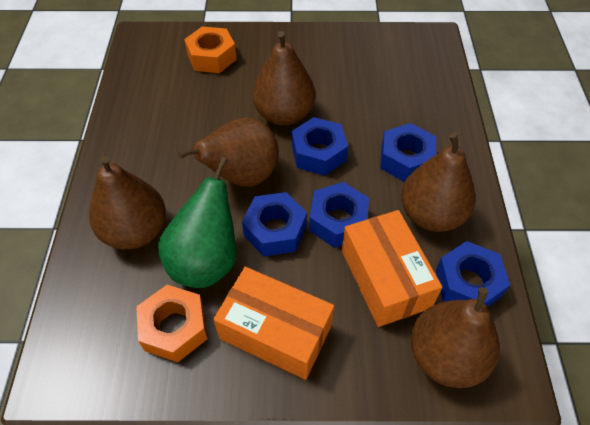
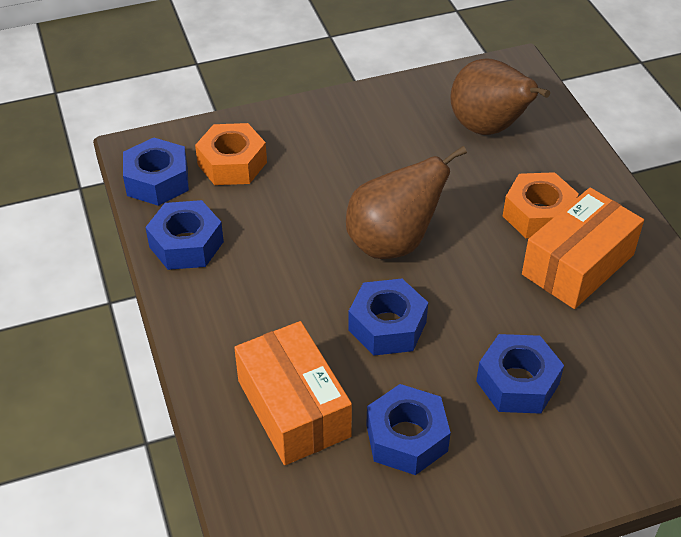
brown pear: [89,156,166,249] [178,118,279,186] [253,31,315,125] [401,133,476,232] [411,287,500,388] = 5 -> [346,146,467,259] [450,58,550,135] = 2
green pear: [158,157,236,288] = 1 -> none = 0

